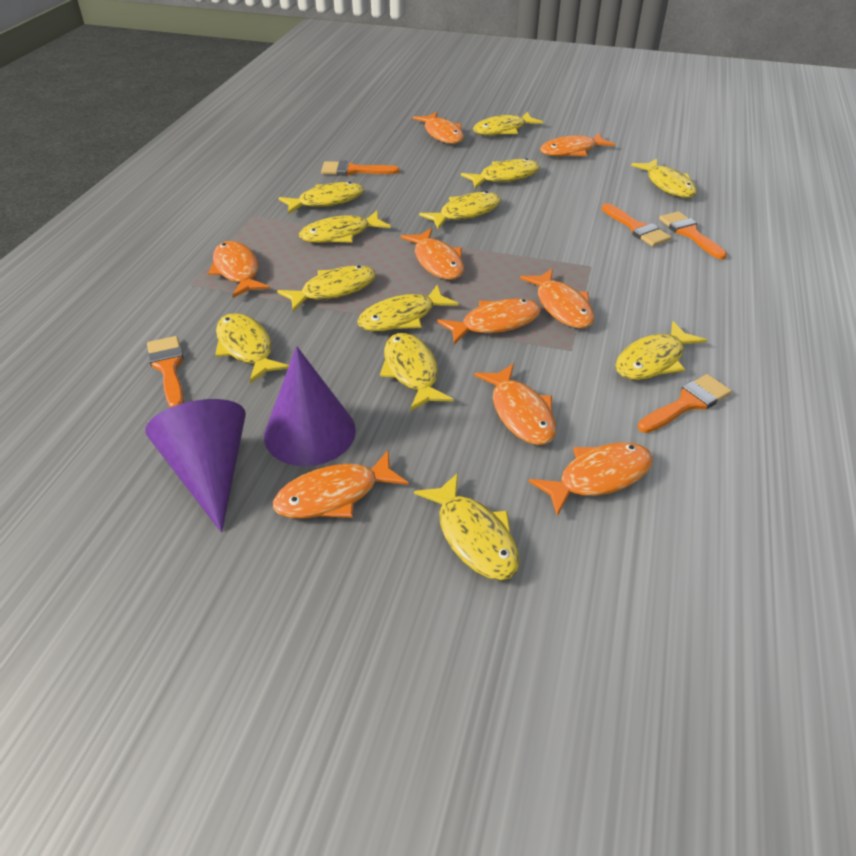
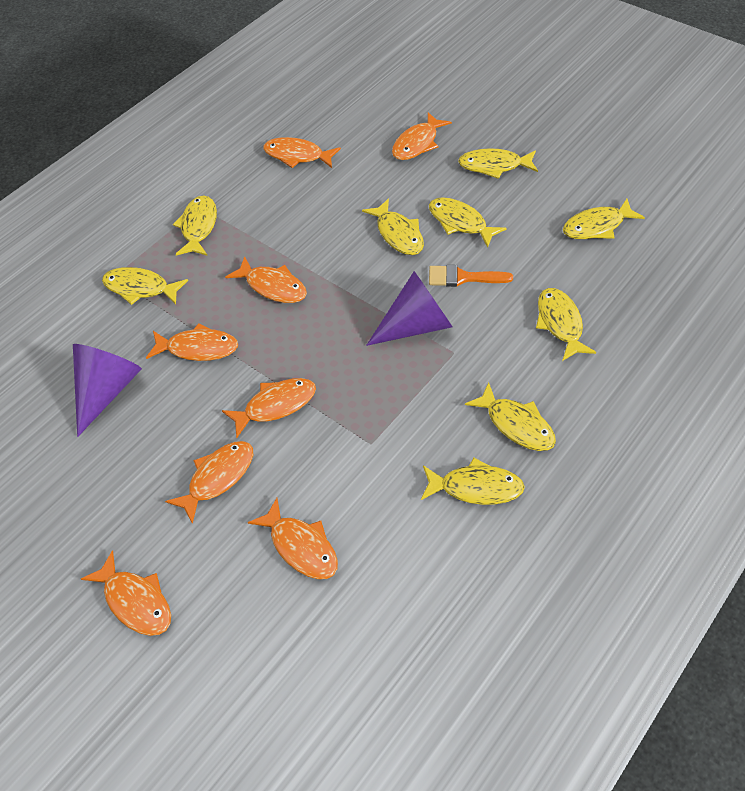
orange brush: [147,336,184,407] [321,160,399,176] [602,203,671,247] [638,374,732,433] [659,211,727,260] = 5 -> [429,265,513,287] = 1
orange fish: [208,241,270,298] [273,450,408,519] [400,228,464,280] [413,112,464,144] [437,299,541,345] [474,363,556,445] [520,268,594,328] [528,443,653,516] [540,133,615,156] = 9 -> [81,550,171,636] [146,323,238,361] [165,441,253,524] [222,378,316,438] [225,256,307,303] [248,498,338,579] [263,137,341,168] [392,112,452,160] = 8
yellow fish: [215,313,289,383] [277,266,376,312] [279,182,364,214] [299,210,391,243] [357,285,459,331] [380,333,454,411] [414,473,520,580] [419,191,501,229] [461,158,540,188] [473,112,543,135] [615,321,707,380] [631,159,697,198] = 12 -> [102,267,188,305] [173,195,217,255] [362,198,424,255] [421,458,525,505] [429,197,507,248] [458,148,538,179] [465,382,556,451] [536,288,596,361] [563,199,645,239] = 9

